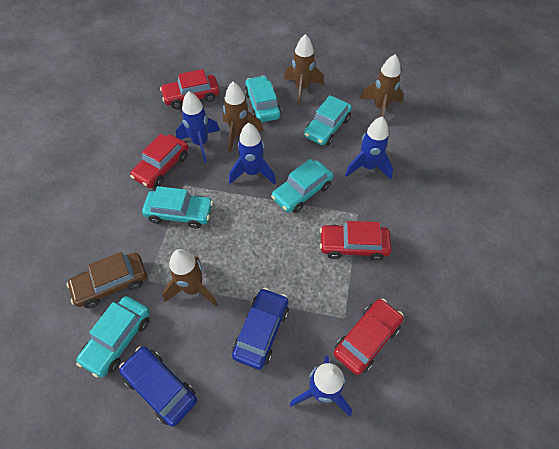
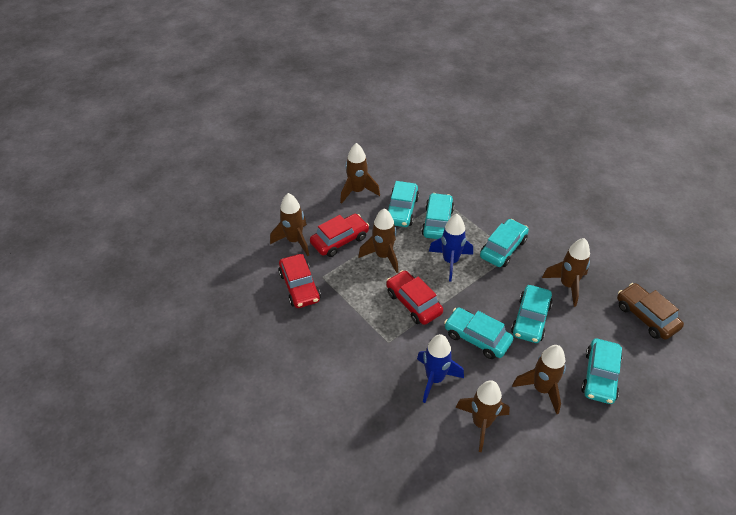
blue car: [119,346,197,427] [232,288,289,370] = 2 -> none = 0
blue rocket: [176,91,220,163] [229,123,276,185] [290,356,352,417] [345,117,393,180] = 4 -> [417,334,464,403] [429,214,473,282] = 2
brown rocket: [162,249,218,307] [223,82,263,153] [284,34,324,106] [360,54,403,117] = 4 -> [270,193,309,256] [340,143,380,204] [358,208,398,273] [456,380,510,452] [512,345,566,414] [542,238,590,307] = 6
red car: [130,134,188,188] [160,69,220,109] [320,221,392,261] [334,299,403,375] = 4 -> [279,254,321,308] [310,214,369,257] [386,270,443,325] = 3
turquoise car: [76,296,150,378] [142,186,213,229] [245,76,281,122] [271,159,334,213] [304,95,352,145] = 5 -> [388,181,419,227] [421,193,454,239] [444,307,513,359] [480,219,529,267] [511,285,553,343] [581,339,622,404] = 6

